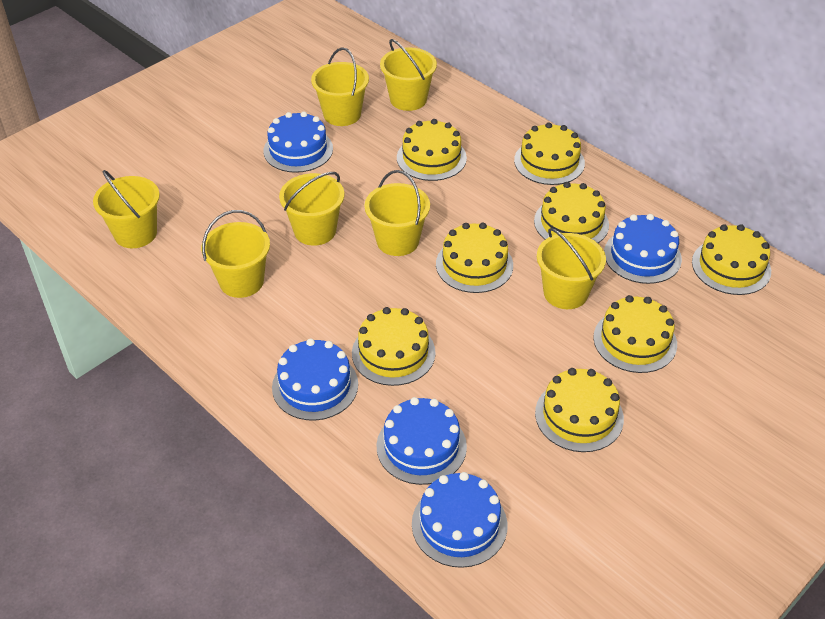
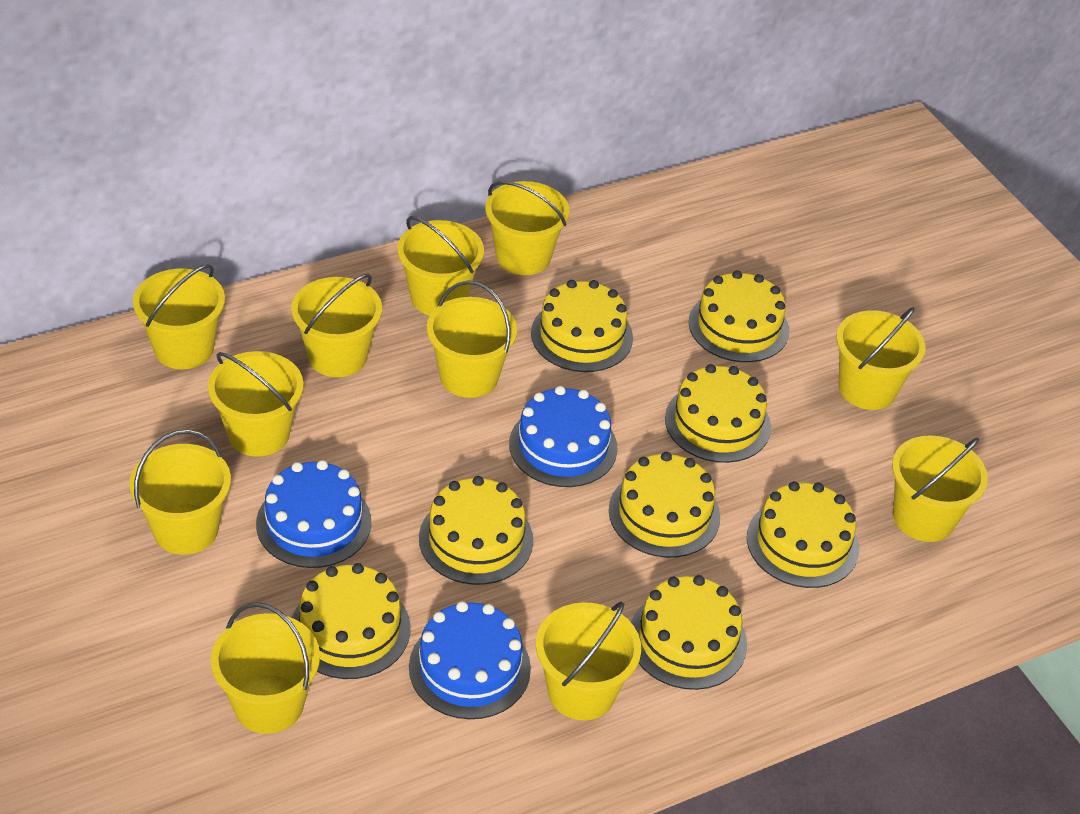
blue cake: [264,111,333,173] [272,338,358,421] [377,397,467,485] [412,472,507,568] [604,214,682,284] = 5 -> [256,460,371,568] [409,601,531,719] [509,386,618,487] = 3
yellow bucket: [93,170,160,248] [201,210,270,298] [279,172,344,246] [311,47,369,126] [365,170,430,256] [380,39,437,111] [537,228,606,309] = 7 -> [130,429,231,555] [133,264,225,369] [208,351,304,457] [211,602,320,734] [291,274,382,377] [397,216,484,316] [427,280,517,398] [485,181,569,275] [536,602,641,720] [836,307,925,410] [892,435,988,542] = 11

